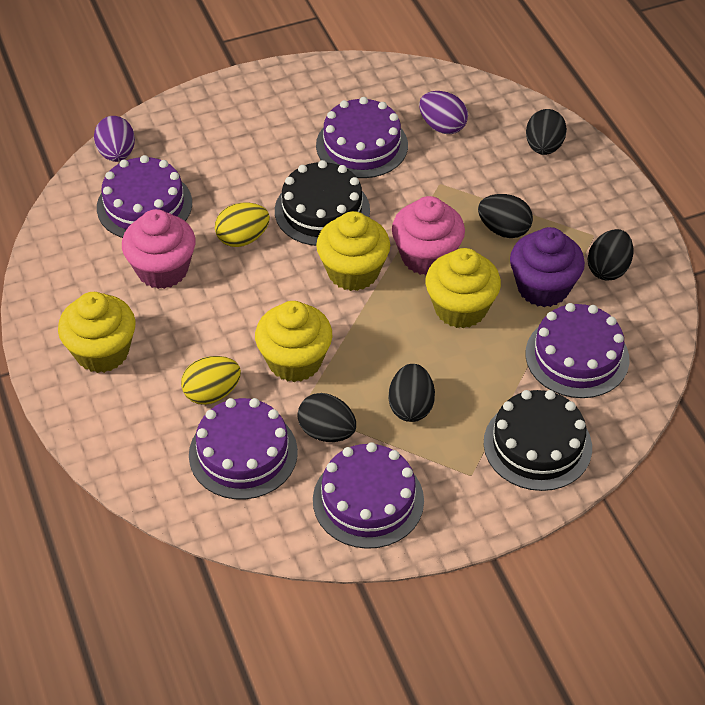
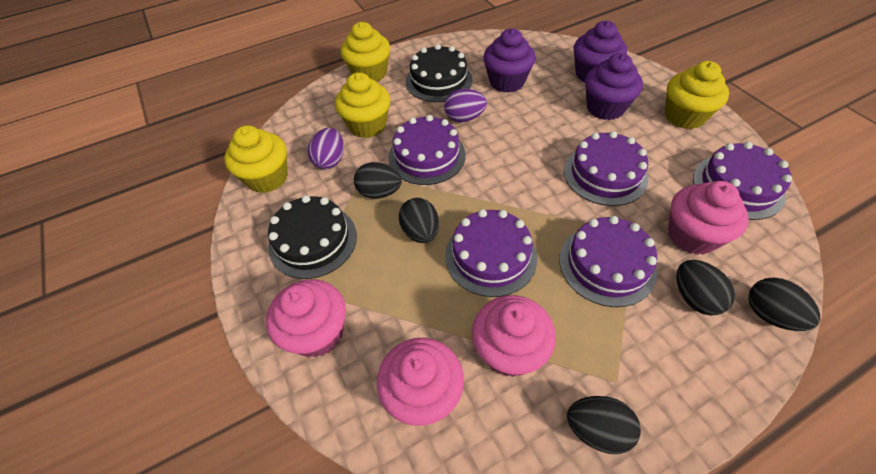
pink cupcake: [122,209,196,289] [392,196,465,275] = 2 -> [266,279,346,357] [377,338,464,426] [472,295,556,377] [668,181,749,255] = 4
purple cupcake: [510,227,585,307] = 1 -> [483,29,536,93] [574,21,627,83] [585,53,643,120] = 3
yellow egg: [181,356,241,405] [215,203,270,247] = 2 -> none = 0

